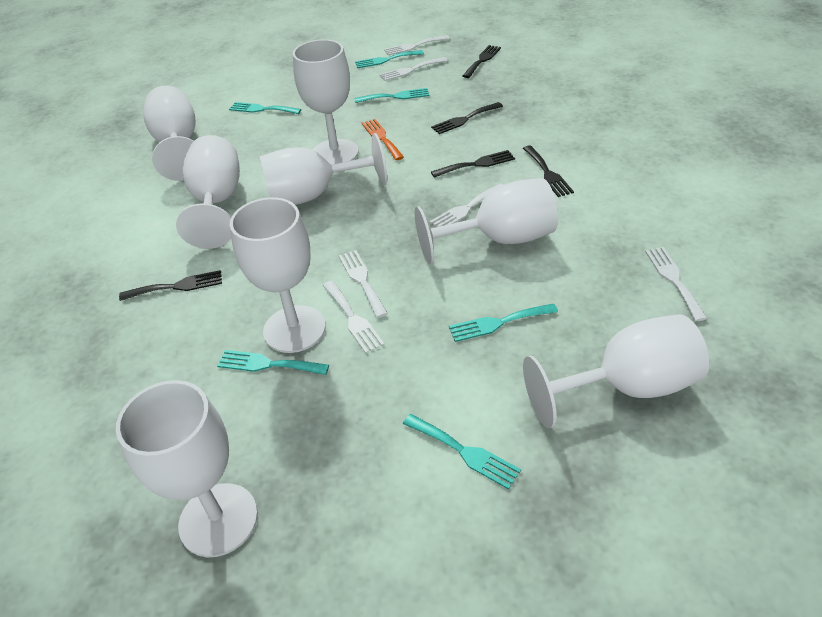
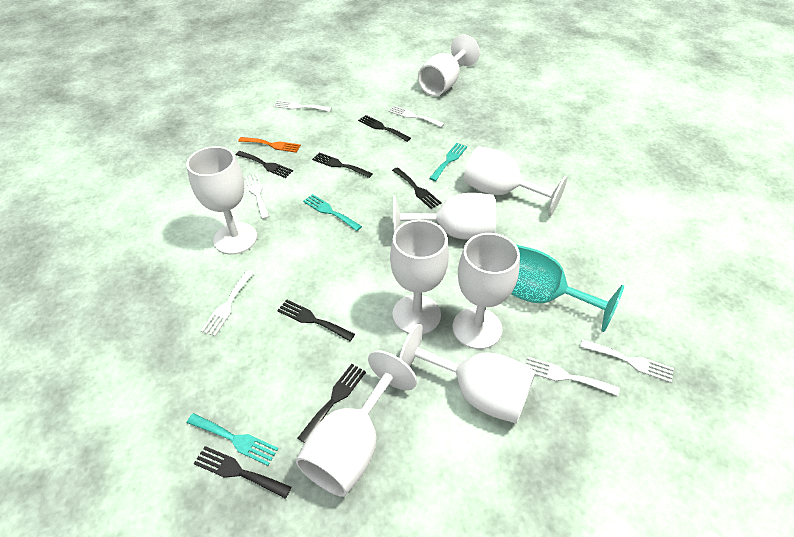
black fork: [119,270,222,301] [431,102,503,134] [431,150,515,178] [463,45,501,78] [523,145,574,197] = 5 -> [194,446,291,499] [236,151,293,178] [277,300,355,341] [298,364,366,443] [312,153,373,178] [358,115,411,142] [392,167,442,209] = 7
turquoise fork: [217,350,329,375] [229,102,301,114] [354,88,429,103] [355,50,424,68] [403,414,521,490] [449,303,558,342] = 6 -> [187,413,278,466] [303,194,362,231] [429,143,467,181] = 3
turquoise goblet: none = 0 -> [511,245,624,332] = 1

